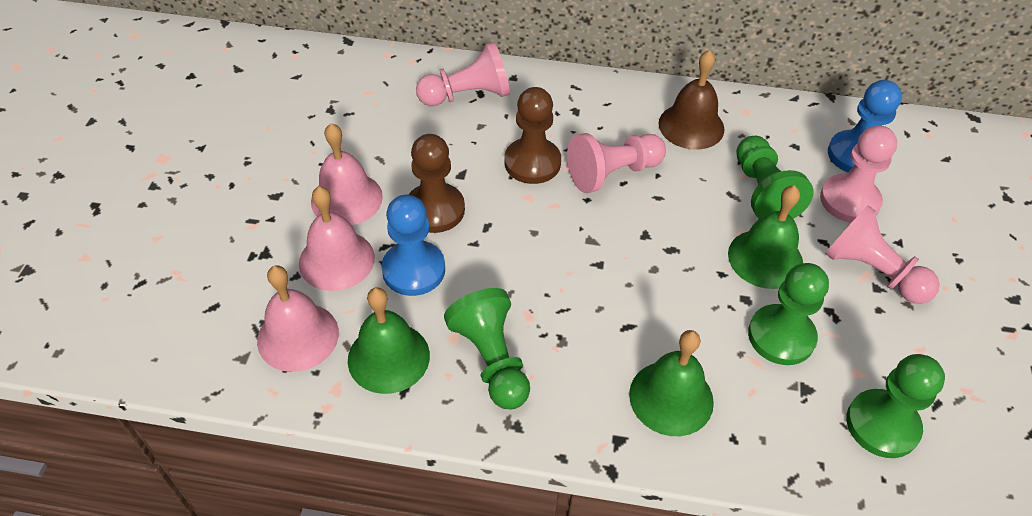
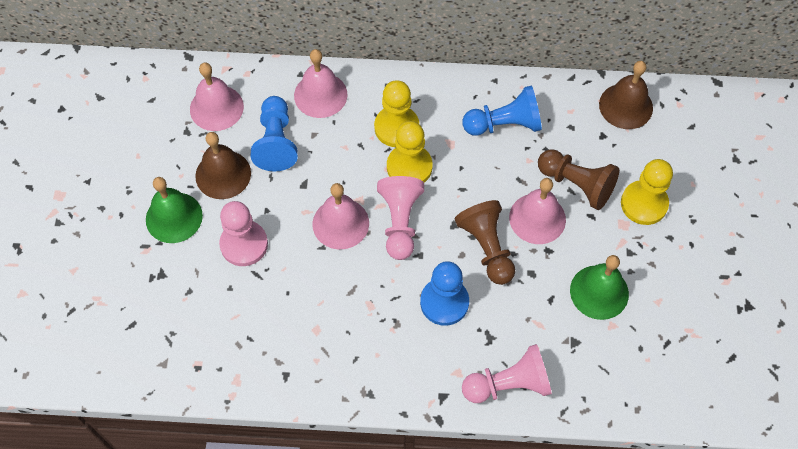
blue pawn: [381,195,445,296] [828,80,902,173] = 2 -> [251,96,298,171] [420,261,469,326] [462,86,542,136] = 3
brown bell: [658,50,724,149] = 1 -> [195,132,251,199] [599,61,653,129] = 2
green bell: [348,287,430,394] [629,330,714,436] [728,185,803,289] = 3 -> [146,177,203,243] [570,255,629,320] = 2
green pawn: [444,288,530,410] [736,136,814,219] [748,263,829,365] [846,354,945,458] = 4 -> none = 0
pink bell: [257,266,339,372] [299,186,375,291] [311,123,383,225] = 3 -> [190,63,244,131] [294,49,347,118] [313,183,369,250] [509,178,566,244] = 4
pink pawn: [416,42,510,106] [567,133,666,193] [820,125,897,223] [825,205,940,304] = 4 -> [219,201,268,266] [377,176,424,260] [462,344,552,403] = 3
yellow pawn: none = 0 -> [374,80,419,147] [387,121,433,183] [621,159,673,225] = 3

